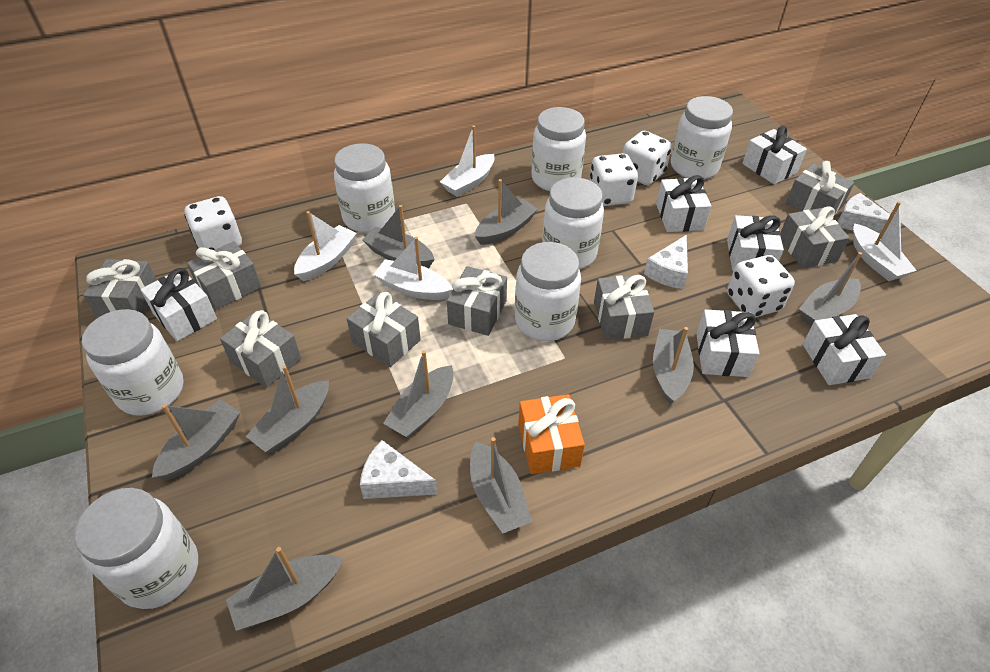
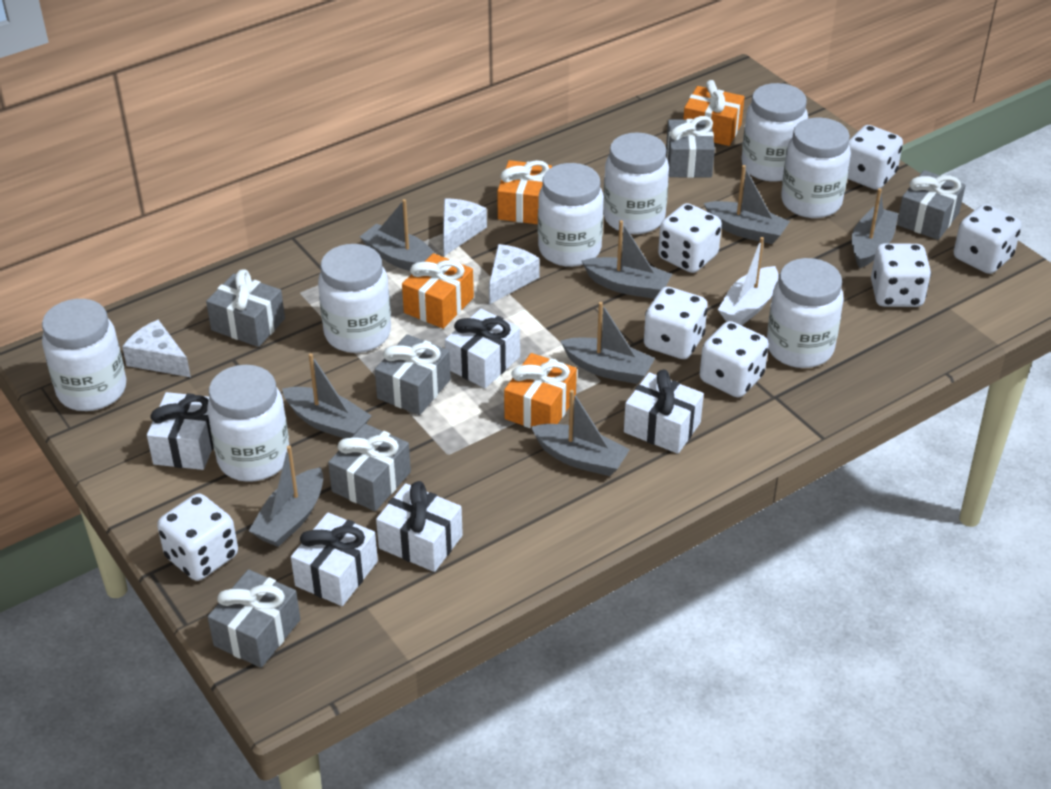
grey boat: [152,399,240,480] [226,547,343,631] [246,365,329,453] [362,205,435,268] [383,350,454,438] [470,437,532,534] [475,179,538,245] [653,327,694,404] [799,252,862,326] = 9 -> [249,445,323,547] [282,353,372,439] [360,199,435,271] [531,390,630,476] [560,302,655,384] [582,220,672,299] [704,165,790,244] [852,188,899,268] = 8
grey gift: [83,259,157,318] [187,241,261,310] [220,310,301,388] [347,292,421,367] [447,266,507,336] [594,275,654,340] [780,206,850,268] [786,161,854,216] = 8 -> [206,269,285,347] [208,569,300,668] [328,424,411,511] [375,334,451,415] [666,116,715,178] [897,170,966,240] = 6
orange gift: [518,394,585,474] = 1 -> [402,253,474,329] [497,160,552,224] [504,353,577,428] [683,80,745,146] = 4
white boat: [294,211,357,281] [373,237,453,300] [440,125,495,197] [853,202,917,281] = 4 -> [718,237,778,326] = 1
white dice: [185,196,242,250] [590,153,638,206] [623,131,672,185] [727,255,795,318] = 4 -> [157,494,238,581] [644,287,708,359] [658,203,722,273] [700,321,769,397] [847,125,903,190] [871,243,931,307] [954,204,1022,274] = 7
white gift: [140,268,217,341] [656,175,711,232] [696,309,759,377] [727,215,784,271] [742,126,807,184] [802,314,886,385] = 6 -> [147,392,214,470] [291,512,378,606] [376,481,463,572] [445,309,520,388] [624,369,704,454] = 5
white jar: [75,488,198,609] [82,309,184,416] [334,143,395,233] [515,242,581,341] [531,107,586,191] [542,177,604,269] [671,96,733,179] = 7 -> [42,299,126,411] [207,365,289,482] [318,244,391,353] [538,163,604,267] [603,132,669,234] [741,83,808,182] [767,258,844,368] [781,118,851,218] = 8

